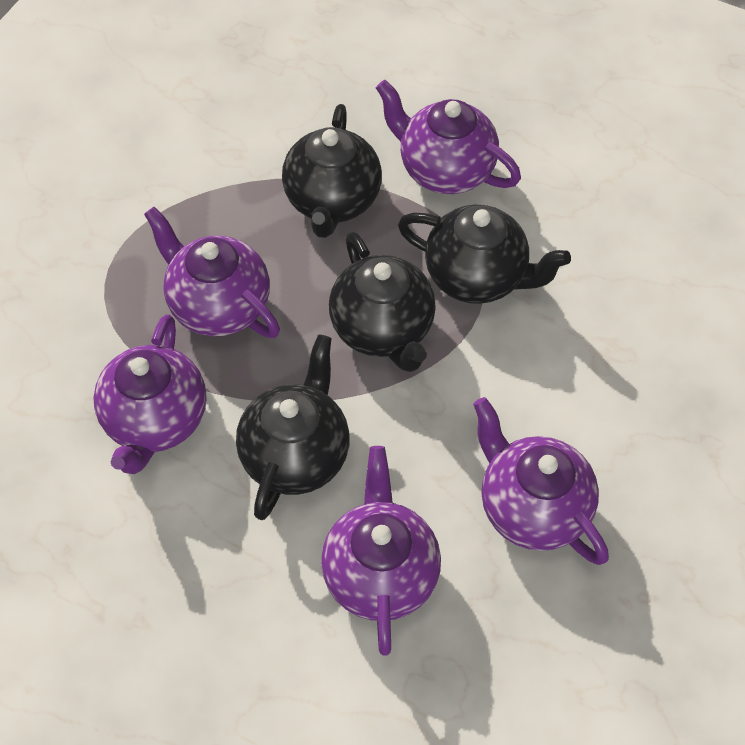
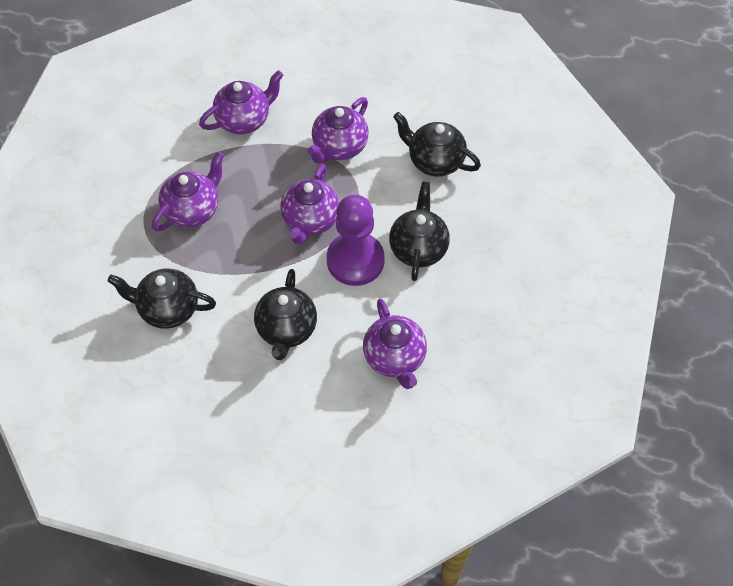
purple pawn: none = 0 -> [327,195,385,286] = 1

